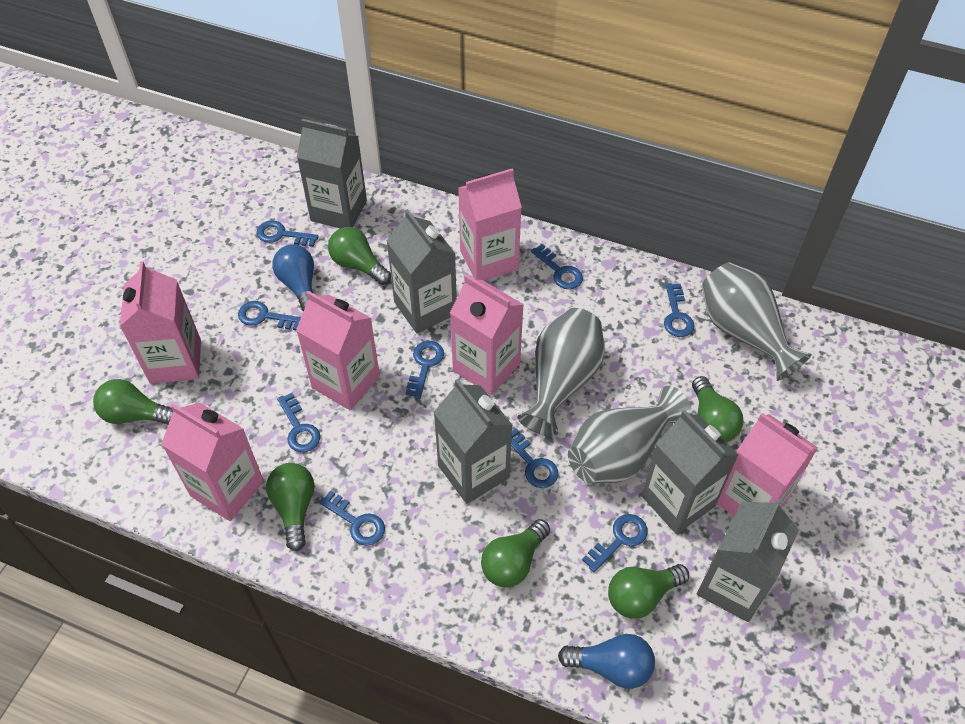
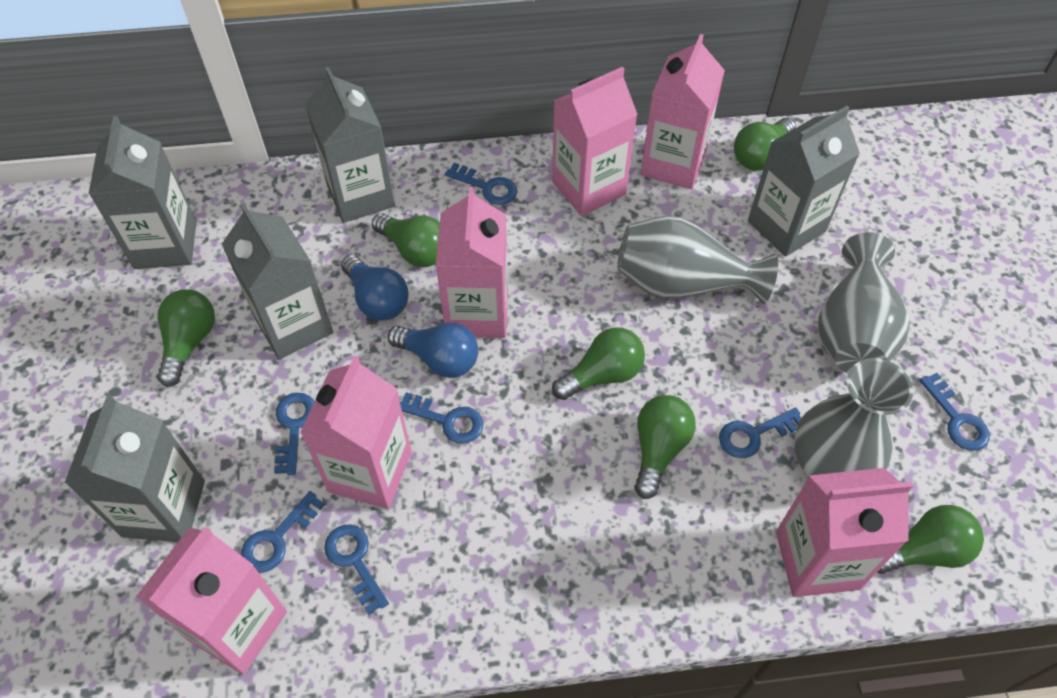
blue key: [238,301,301,330] [256,220,319,247] [277,393,320,452] [319,490,385,546] [405,341,444,399] [511,428,558,488] [531,244,583,289] [582,514,648,572] [664,283,695,337] = 9 -> [241,491,325,573] [274,393,315,475] [324,524,389,615] [400,392,483,444] [445,163,517,205] [719,407,801,458] [919,373,990,451] = 7

